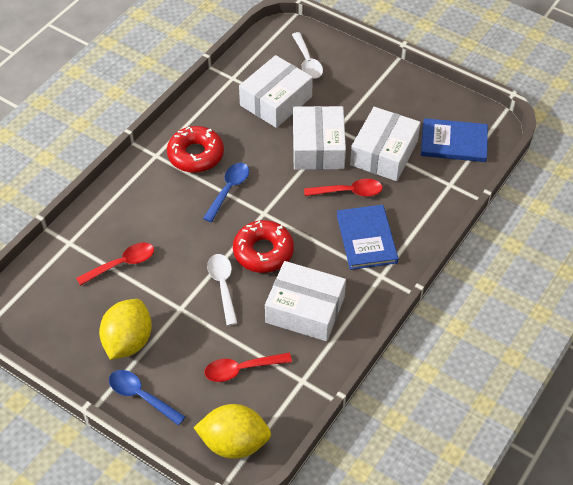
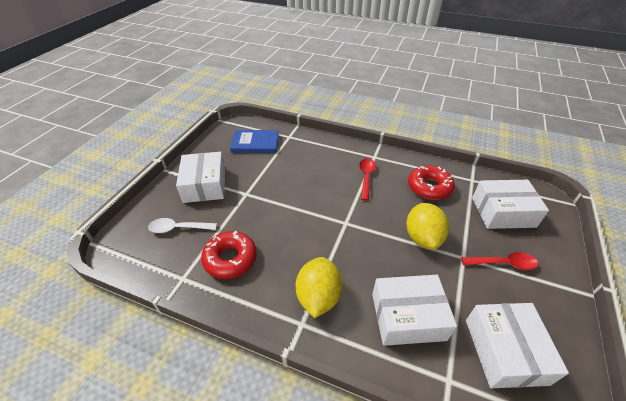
blue book: [337,205,398,270] [421,118,488,162] = 2 -> [230,130,279,153] = 1
blue spoon: [109,370,185,426] [203,163,249,222] = 2 -> none = 0
red spoon: [76,242,154,286] [205,353,292,382] [304,179,383,197] = 3 -> [359,158,376,201] [461,252,538,270] = 2
white spoon: [207,254,238,326] [292,32,323,78] = 2 -> [148,218,217,233] = 1

